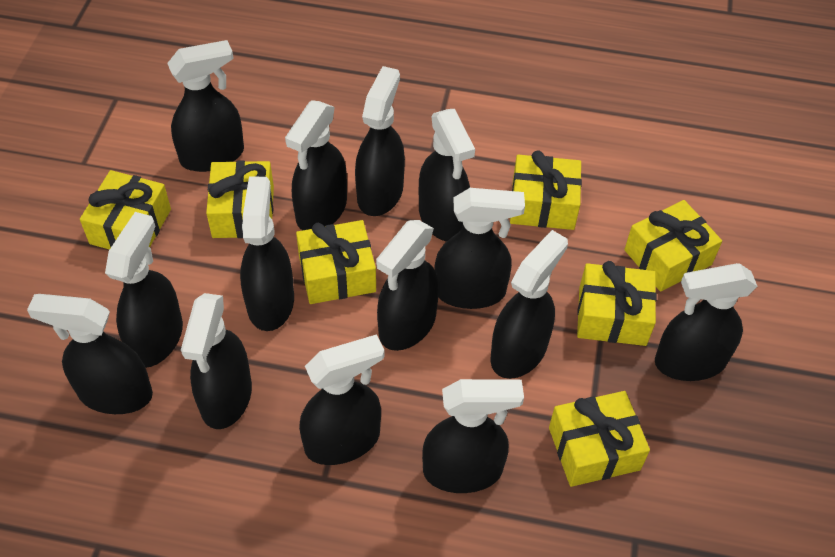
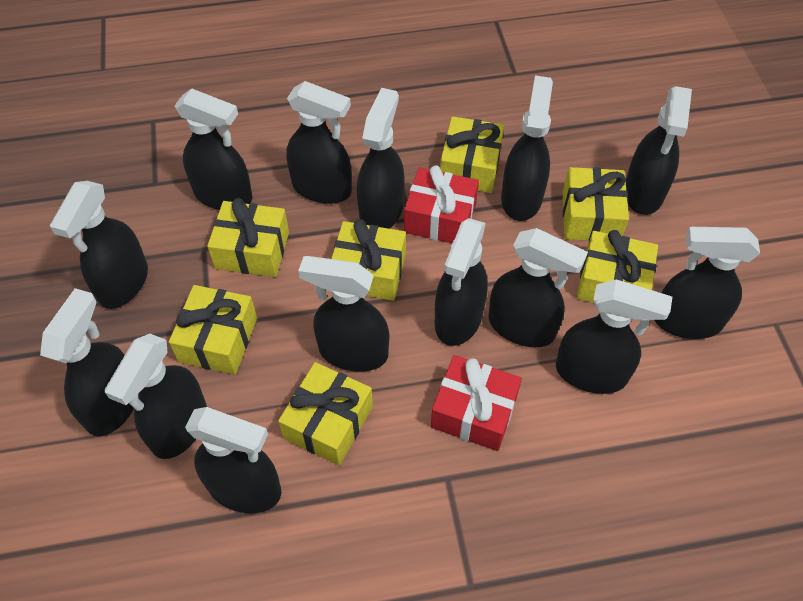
red gift: none = 0 -> [404,165,479,243] [431,355,522,451] = 2

